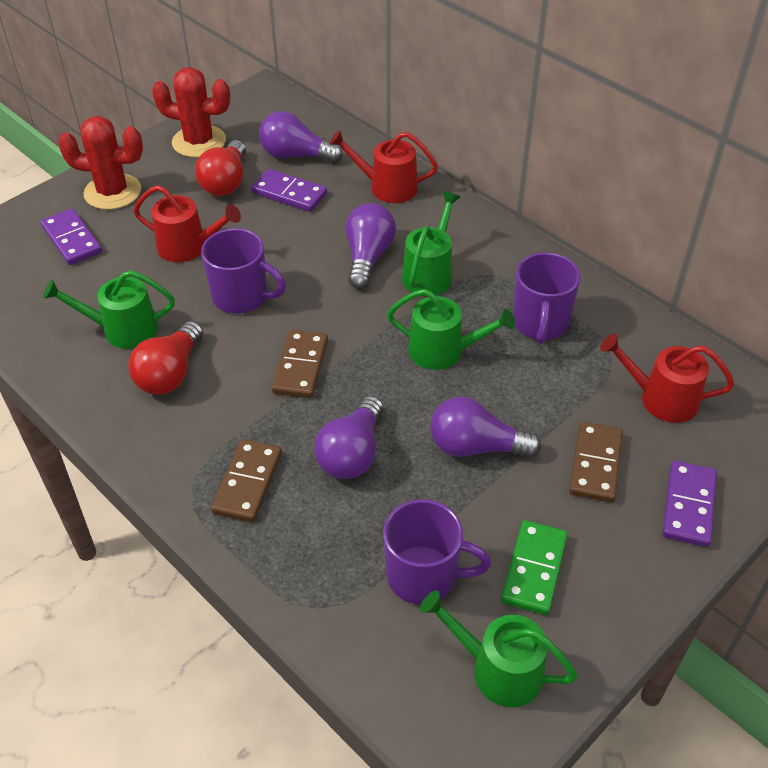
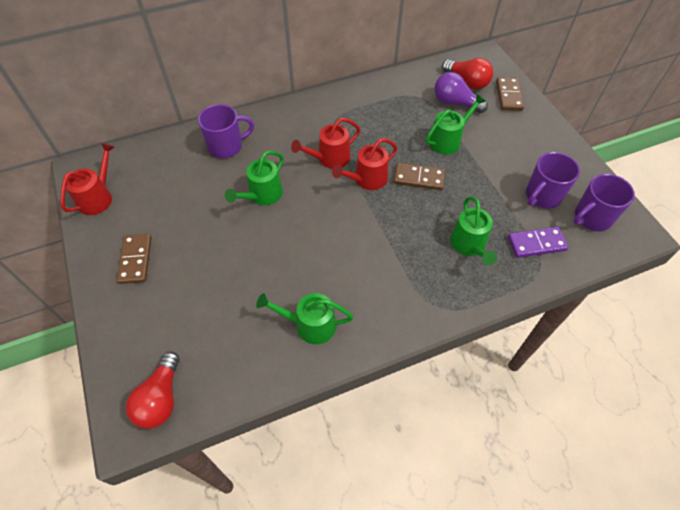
green domino: [501,520,568,615] = 1 -> none = 0
purple domino: [41,209,102,265] [251,169,327,212] [662,461,717,547] = 3 -> [508,227,568,258] = 1
purple light bulb: [259,111,343,163] [314,396,383,479] [346,203,396,289] [430,397,541,458] = 4 -> [434,72,488,113] = 1
red cactus: [58,116,143,210] [152,67,230,158] = 2 -> none = 0

